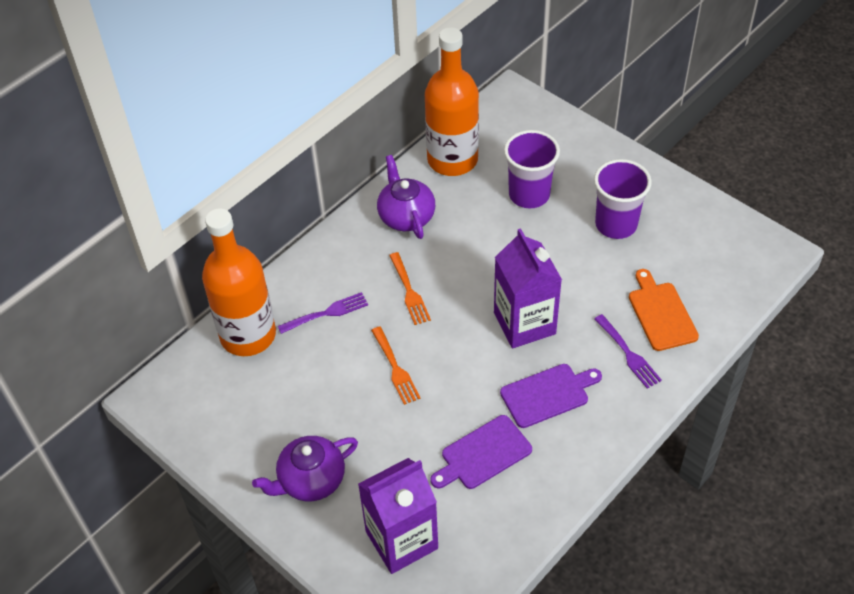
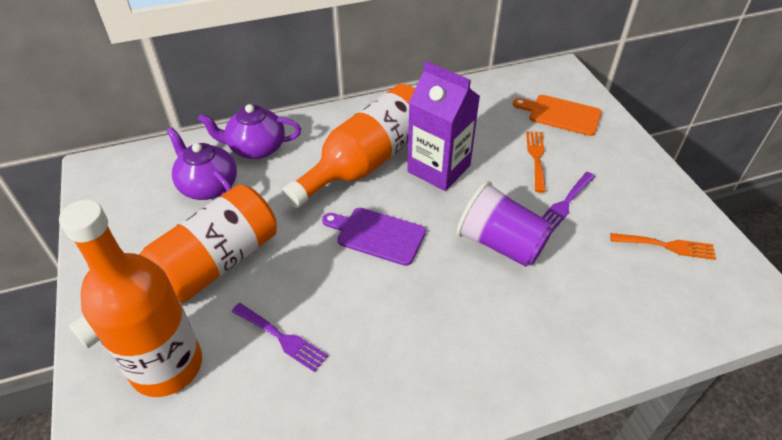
orange bottle: [202,208,276,356] [425,27,479,176] = 2 -> [59,200,202,397] [69,185,277,348] [282,84,415,208] = 3
purple carton: [358,458,438,574] [494,228,562,348] = 2 -> [407,61,480,191] = 1
purple cup: [504,130,560,208] [594,159,652,239] = 2 -> [457,181,553,267] = 1
purple cutting board: [431,415,532,489] [500,364,602,428] = 2 -> [322,208,426,266] = 1

